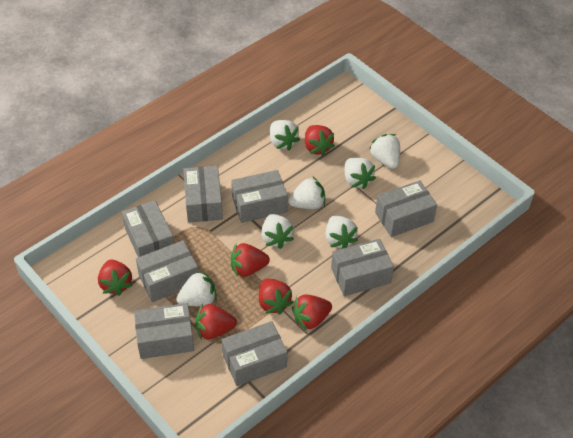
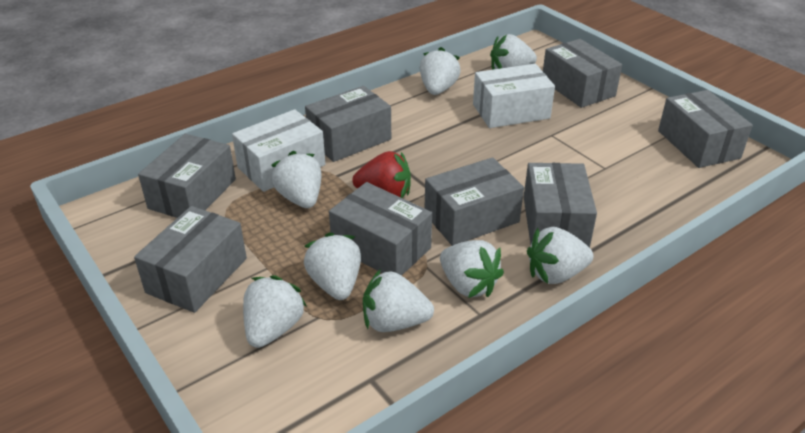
red strawberry: [98,260,132,296] [195,303,237,340] [231,243,270,277] [259,279,293,314] [292,294,332,331] [305,125,335,156] = 6 -> [352,151,411,198] = 1
white box: none = 0 -> [232,109,325,192] [473,64,555,128] = 2
white strawberry: [176,270,217,306] [261,214,294,249] [270,120,300,150] [288,177,325,209] [325,215,358,249] [344,158,376,189] [369,134,400,169] = 7 -> [243,275,306,348] [271,151,321,208] [304,232,361,300] [363,269,434,332] [420,47,461,95] [440,240,504,298] [490,34,537,70] [527,227,594,284] = 8

